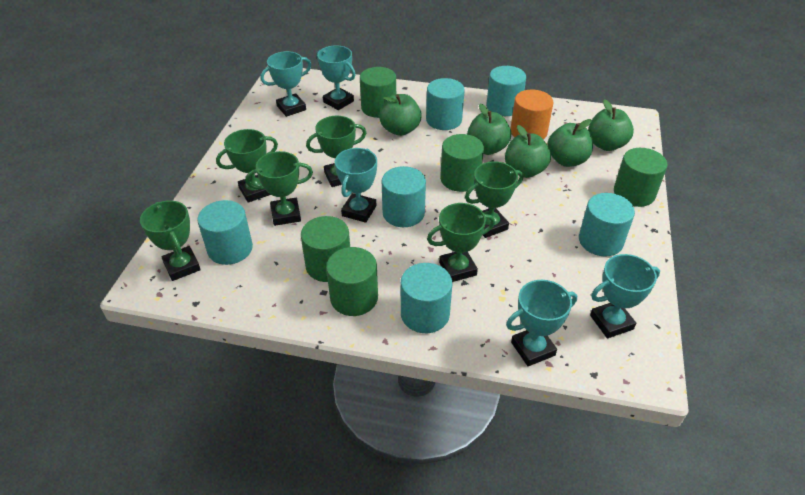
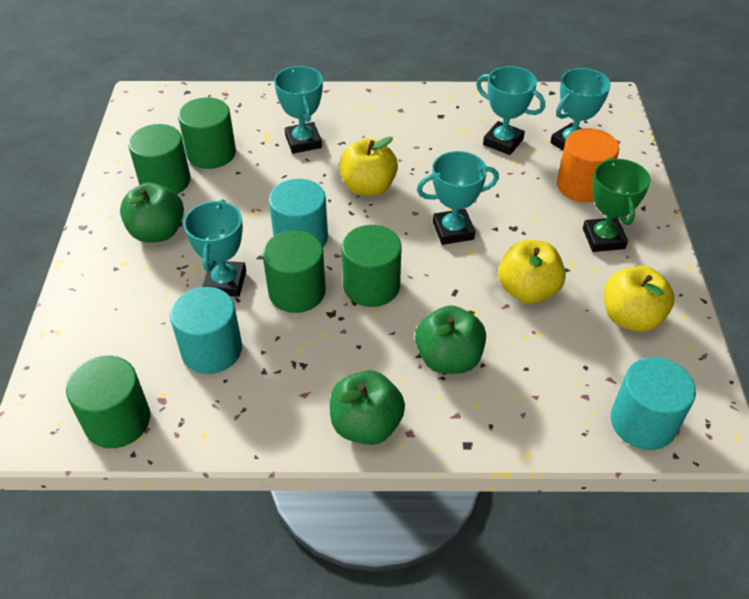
green apple: [379,94,422,136] [467,104,511,155] [505,125,551,178] [547,119,593,167] [588,99,634,151] = 5 -> [120,182,184,243] [330,370,405,445] [415,305,486,374] = 3
green trophy: [140,201,201,281] [216,129,278,203] [246,151,313,226] [306,116,366,187] [427,203,495,282] [465,161,523,238] = 6 -> [583,158,650,252] = 1
turquoise cylinder: [197,200,253,265] [382,166,426,227] [401,263,452,333] [426,78,465,130] [486,66,526,116] [579,193,635,256] = 6 -> [170,287,242,374] [269,179,328,247] [611,357,696,450] = 3
yellow apple: none = 0 -> [339,137,398,196] [498,240,566,304] [604,266,674,332] = 3

